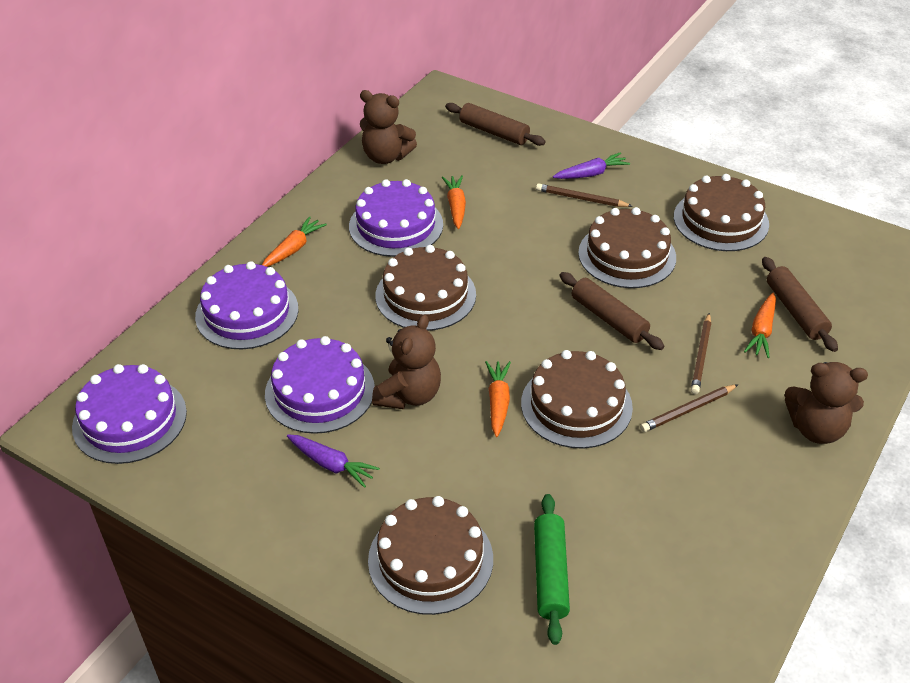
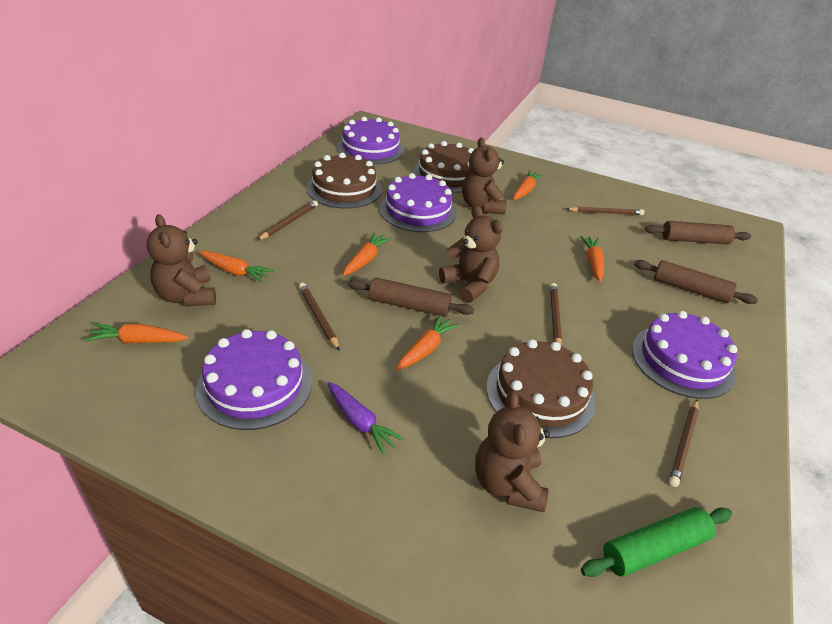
brown cake: [368,496,493,615] [375,245,476,331] [521,350,633,448] [578,207,676,288] [674,174,769,251] = 5 -> [306,153,382,209] [413,141,474,193] [486,340,596,438] = 3
brown pencil: [536,183,632,207] [640,384,739,432] [691,313,711,394] = 3 -> [257,200,318,241] [299,283,340,351] [550,283,562,345] [566,206,644,215] [669,400,699,487] = 5
brown teddy bear: [360,90,417,164] [372,315,441,409] [785,362,868,444] = 3 -> [147,214,216,307] [439,206,503,303] [462,137,507,214] [475,391,550,513] = 4
orange carrot: [262,216,327,267] [442,175,466,229] [485,361,511,437] [744,293,776,358] = 4 -> [85,323,188,343] [199,251,274,283] [343,232,392,276] [396,315,459,370] [513,170,544,200] [580,236,604,282] = 6
purple carrot: [287,435,380,488] [553,152,630,179] = 2 -> [327,382,405,455] = 1

